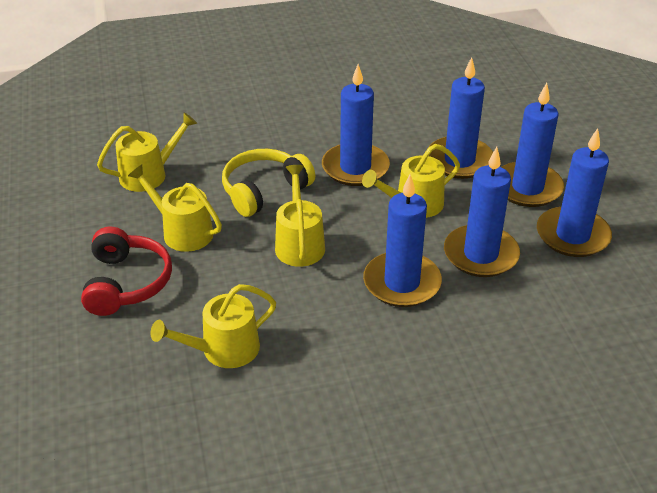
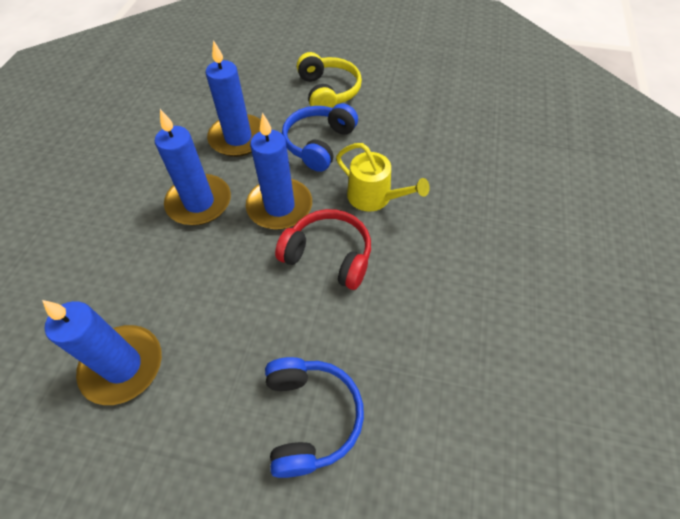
blue candle: [322,64,390,186] [363,175,442,307] [428,57,493,179] [444,147,520,277] [501,83,564,207] [537,128,612,257] = 6 -> [42,300,162,405] [155,109,231,225] [206,40,261,157] [246,113,312,230] = 4
blue headphones: none = 0 -> [265,357,364,478] [282,103,358,172] = 2
yellow watering can: [97,112,197,192] [128,165,222,252] [150,284,276,368] [275,165,325,267] [362,144,460,218] = 5 -> [336,143,430,211] = 1

